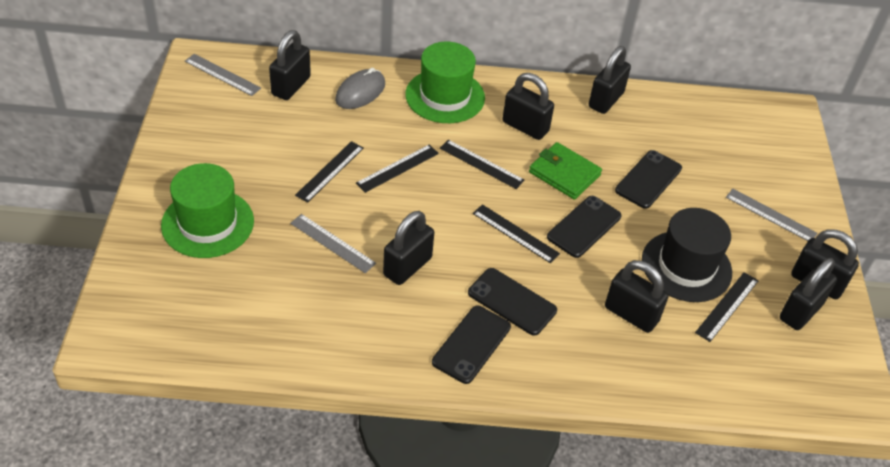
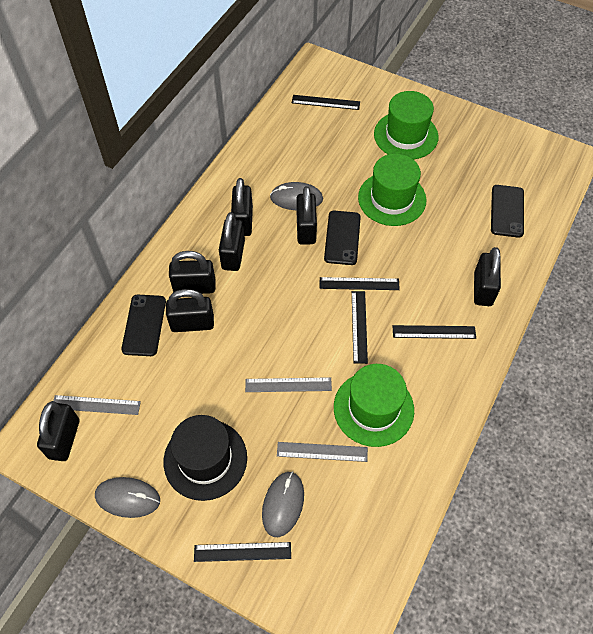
black phone: [432,306,511,384] [468,268,557,336] [547,196,621,258] [615,150,682,209] = 4 -> [121,295,166,356] [324,211,361,265] [491,185,524,238] = 3
green hat: [161,163,254,258] [405,42,485,123] = 2 -> [334,364,414,447] [358,154,427,226] [374,91,439,160] = 3
green wallet: [529,142,602,200] = 1 -> none = 0
grey mouse: [335,68,385,109] = 1 -> [95,477,160,518] [262,471,304,537] [270,182,323,210] = 3

